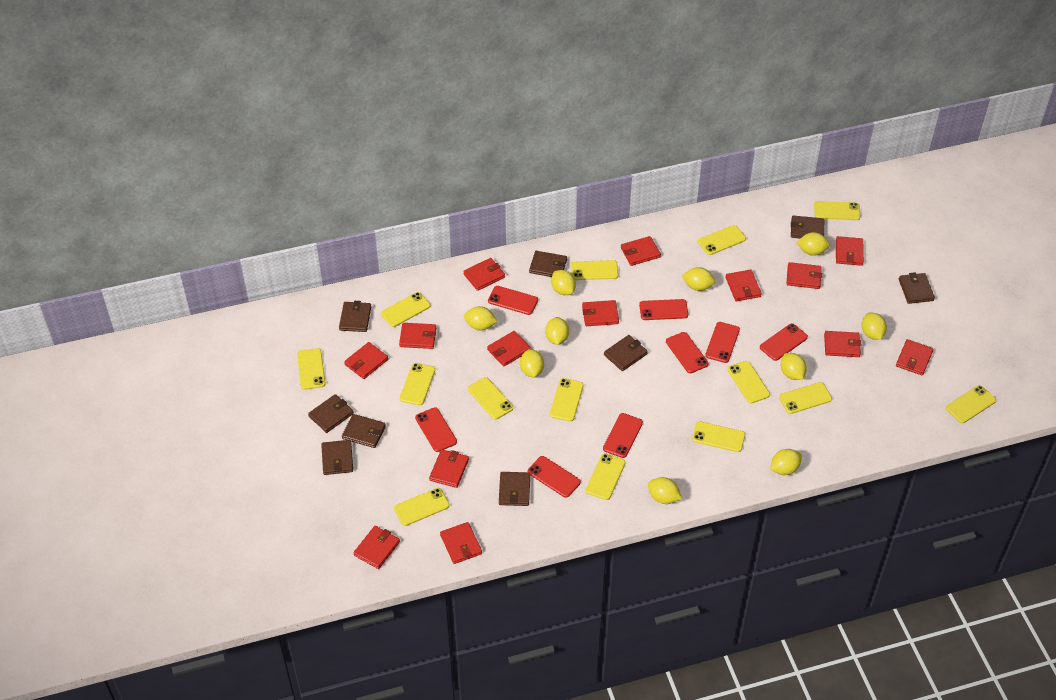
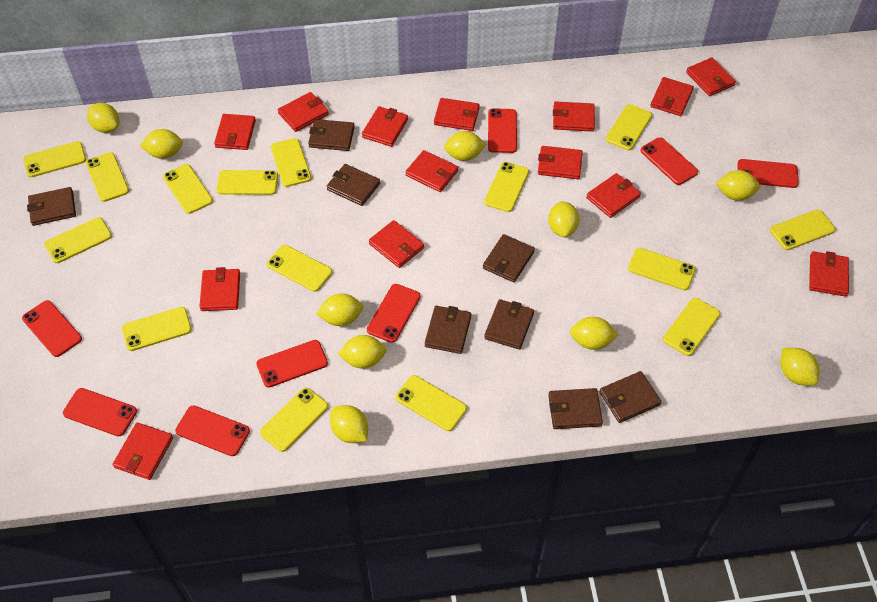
brown wallet: [308,394,354,433] [321,440,353,475] [339,301,371,332] [342,414,386,448] [499,472,530,506] [529,251,567,277] [604,335,648,371] [791,216,824,239] [899,272,935,304] = 9 -> [27,187,76,226] [308,119,355,151] [327,164,380,206] [425,306,471,354] [483,234,535,282] [484,299,534,350] [548,388,603,429] [599,371,661,423] = 8
yellow phone: [297,348,326,390] [381,292,431,327] [394,488,450,526] [400,363,435,405] [468,377,513,420] [550,378,584,421] [571,260,618,280] [586,453,625,500] [692,421,745,452] [698,225,746,255] [728,361,770,404] [779,382,832,414] [814,201,861,220] [946,385,996,423] = 14 -> [23,141,86,177] [44,217,112,263] [85,152,129,202] [122,307,192,351] [163,164,213,214] [216,170,278,195] [260,388,328,452] [267,245,332,292] [271,138,311,187] [396,375,467,431] [484,162,529,212] [606,104,652,150] [628,248,696,290] [663,298,720,356] [770,210,836,250] = 15

